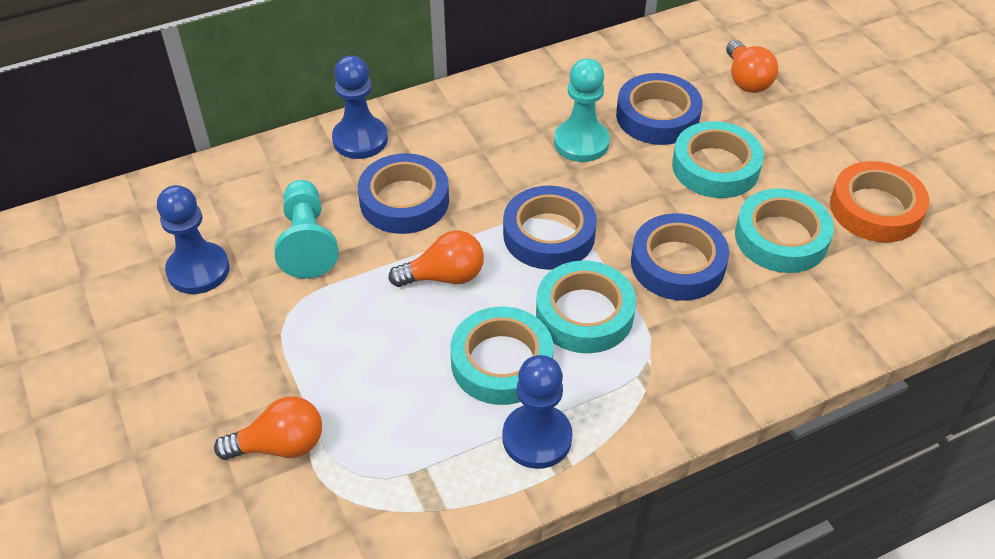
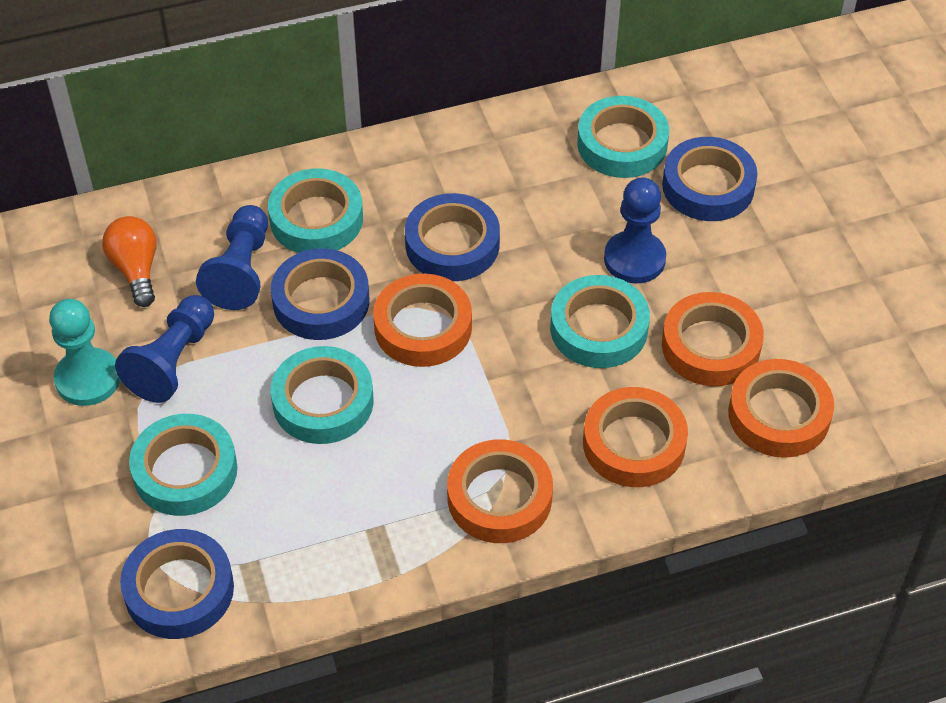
orange light bulb: [214,396,322,460] [388,231,484,287] [726,40,778,93] = 3 -> [102,216,157,307] = 1
orange tape: [830,161,929,242] = 1 -> [373,274,472,367] [447,439,553,543] [583,387,688,487] [662,292,764,386] [728,359,834,458] = 5
turquoise pawn: [274,180,339,279] [554,58,610,162] = 2 -> [49,299,120,406] = 1
turquoise tape: [450,307,554,405] [536,261,636,353] [672,121,764,198] [735,188,834,273] = 4 -> [129,414,237,516] [268,168,363,253] [271,346,374,444] [550,275,650,368] [577,96,669,178] = 5

